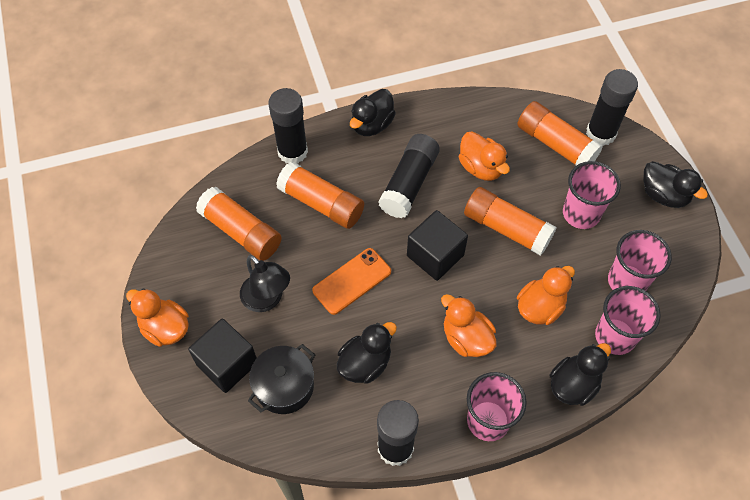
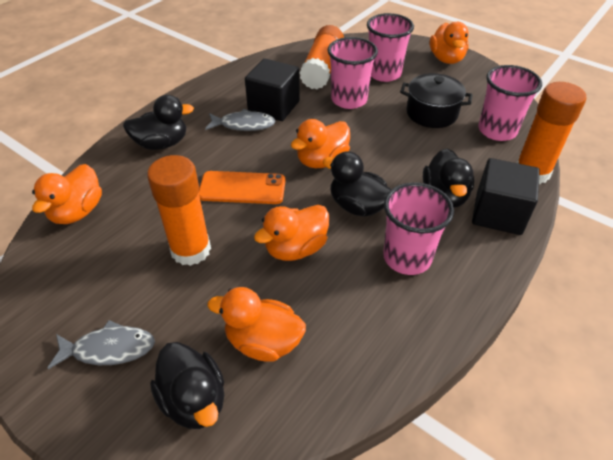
black glue stick: [268,88,308,164] [377,400,419,466] [378,134,440,218] [586,69,638,146] = 4 -> none = 0
black lamp: [240,255,290,312] = 1 -> none = 0
grey fish: none = 0 -> [48,320,155,369] [205,109,276,131] = 2
orange duck: [126,289,189,347] [441,294,497,357] [459,131,510,181] [517,266,575,325] = 4 -> [32,164,102,224] [207,287,306,362] [254,205,329,261] [291,119,350,168] [430,22,469,64] = 5
orange glue stick: [196,187,281,261] [276,162,364,229] [464,187,556,256] [517,101,603,166] = 4 -> [147,155,211,266] [299,25,344,89] [517,82,586,184] = 3

